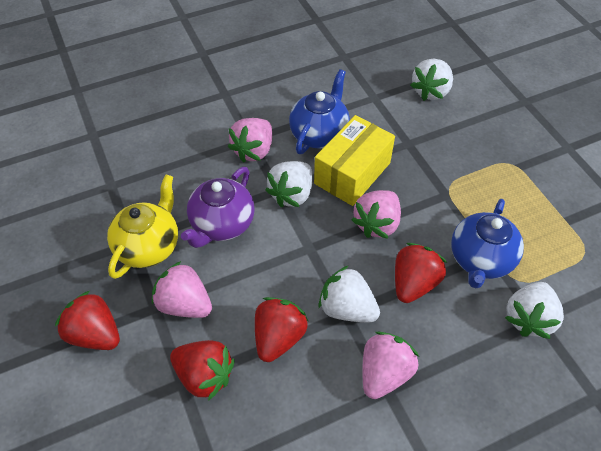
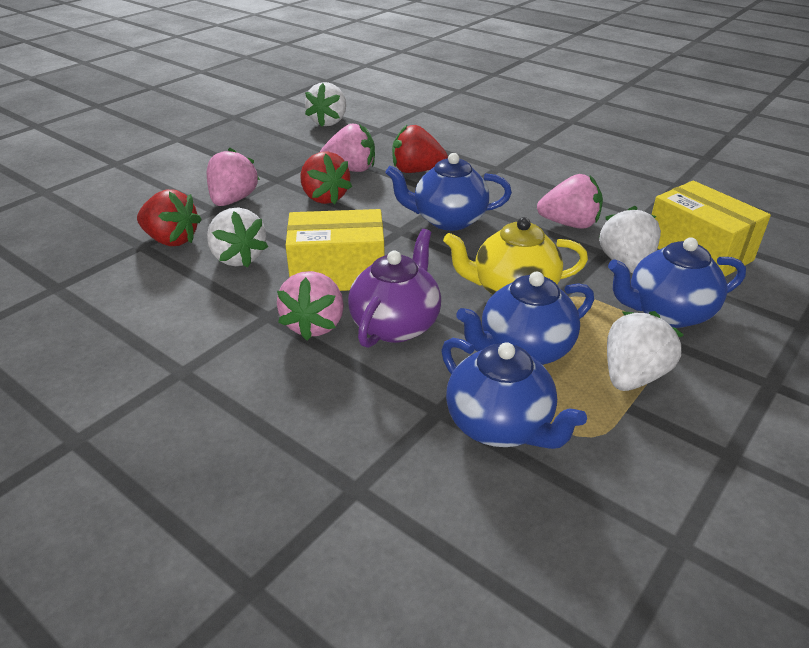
blue teapot: [289,69,350,154] [451,199,524,289] = 2 -> [385,153,512,231] [441,338,587,449] [456,272,594,365] [608,237,746,328] = 4
red strawberry: [55,291,120,350] [170,340,235,401] [255,297,308,362] [395,243,447,303] = 4 -> [137,189,202,246] [300,151,352,205] [392,125,448,173] = 3
yellow box: [314,115,395,206] = 1 -> [286,209,385,291] [652,181,771,277] = 2

